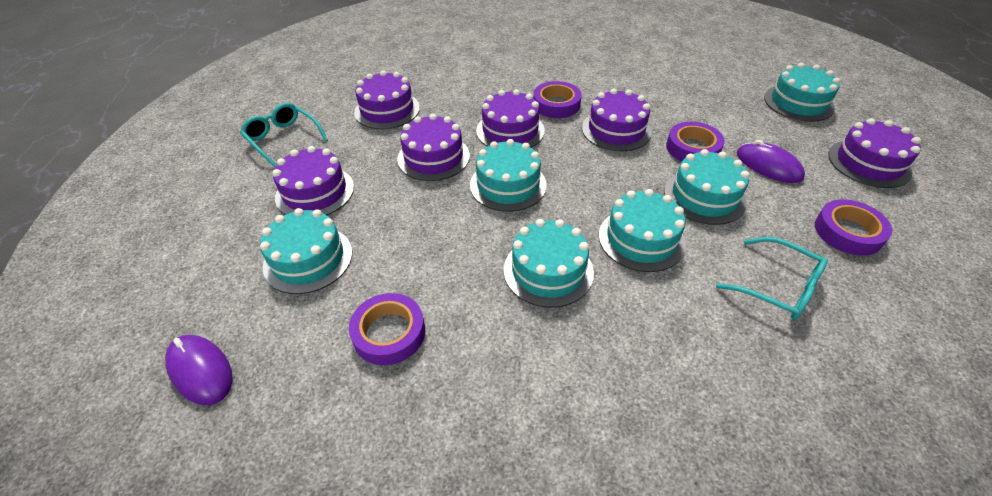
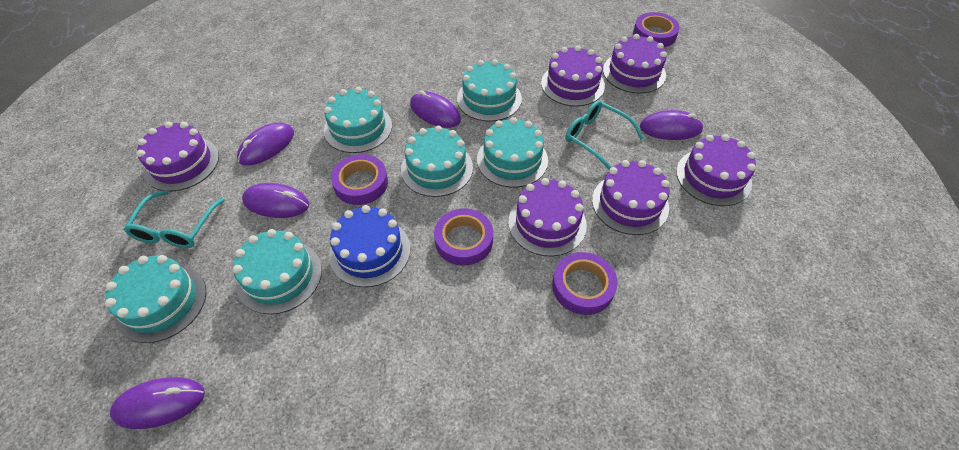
blue cake: none = 0 -> [329,205,411,287] = 1
purple mouse: [165,335,233,405] [737,140,805,183] = 2 -> [110,377,205,429] [237,123,294,165] [242,183,309,218] [410,90,461,128] [640,110,704,140] = 5

